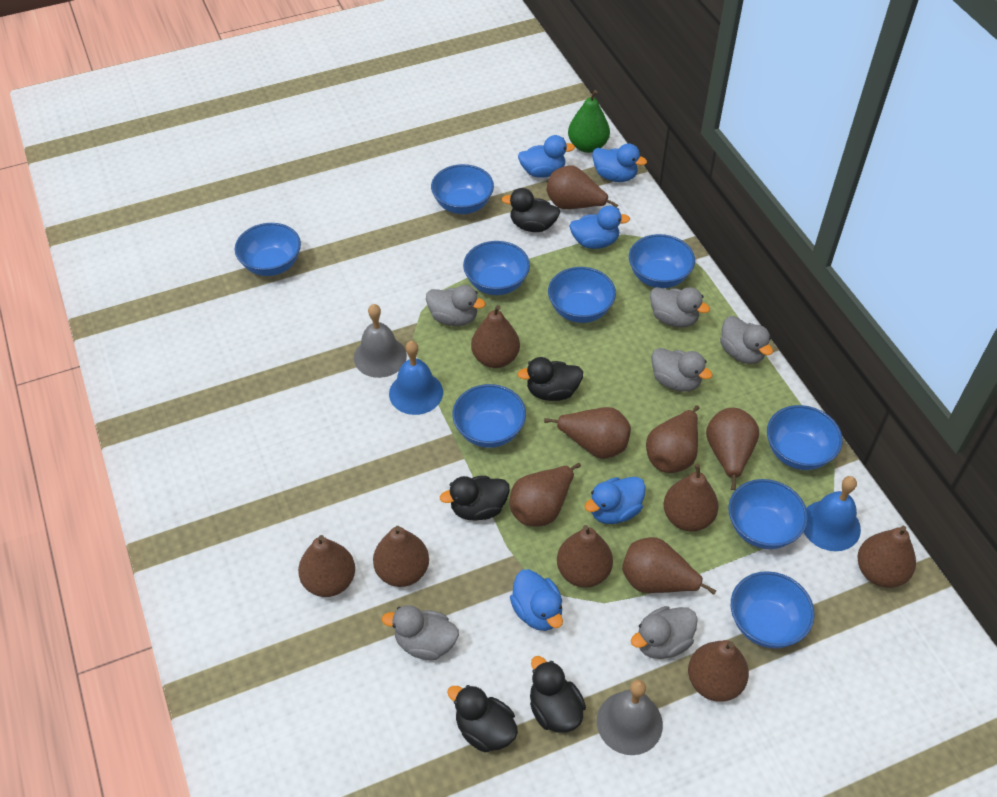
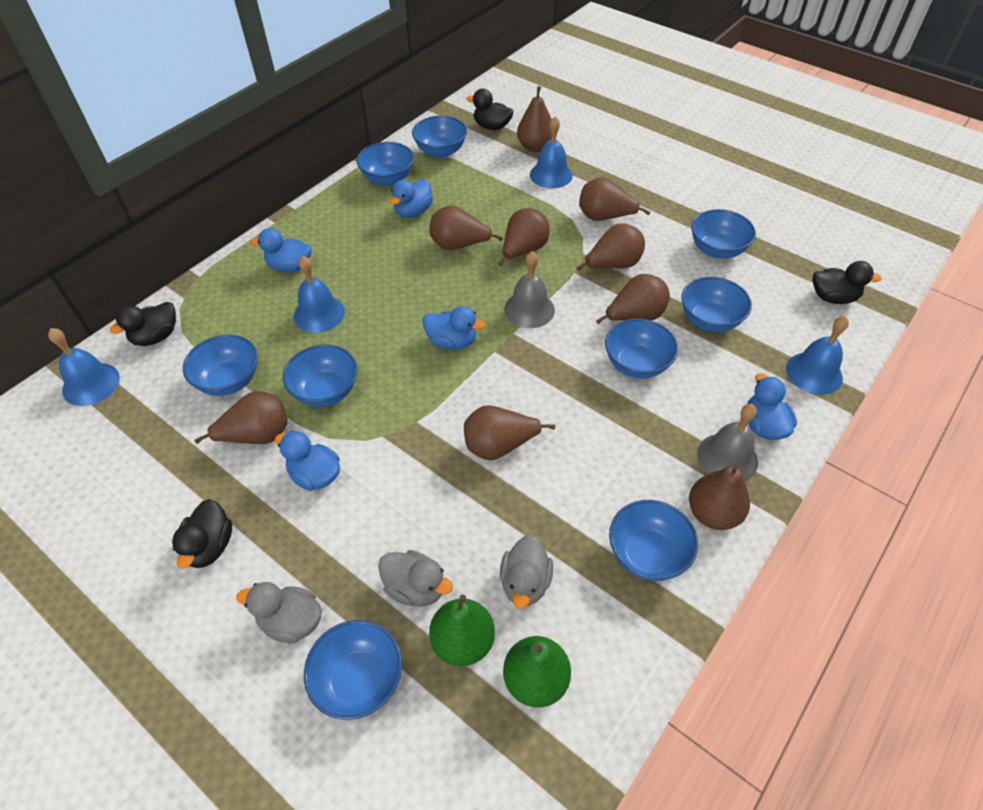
black duck: [440,476,510,520] [447,685,518,752] [502,188,560,232] [517,357,583,401] [530,656,586,733] = 5 -> [110,302,176,346] [172,499,232,569] [466,89,514,130] [812,261,882,304] = 4
blue bell: [389,341,443,415] [804,476,861,551] = 2 -> [48,328,120,406] [294,256,345,333] [530,116,573,188] [786,316,849,395] = 4
brown pear: [298,535,355,597] [373,526,429,587] [471,305,520,368] [510,463,581,527] [544,407,631,459] [547,165,618,209] [557,525,613,588] [622,537,716,595] [646,405,699,473] [664,464,719,531] [688,640,749,702] [706,408,759,490] [857,526,916,588] = 13 -> [194,391,288,444] [429,205,503,250] [464,405,556,460] [498,208,550,266] [517,86,551,152] [576,224,645,271] [579,177,650,221] [596,274,670,324] [689,464,750,530] = 9
green pear: [568,90,610,153] = 1 -> [429,594,495,666] [503,636,571,707] = 2
grey duck: [382,605,459,660] [426,285,486,326] [631,606,698,659] [650,287,710,328] [651,348,713,392] [720,316,773,364] = 6 -> [236,582,322,644] [378,550,453,607] [500,535,553,609] = 3

